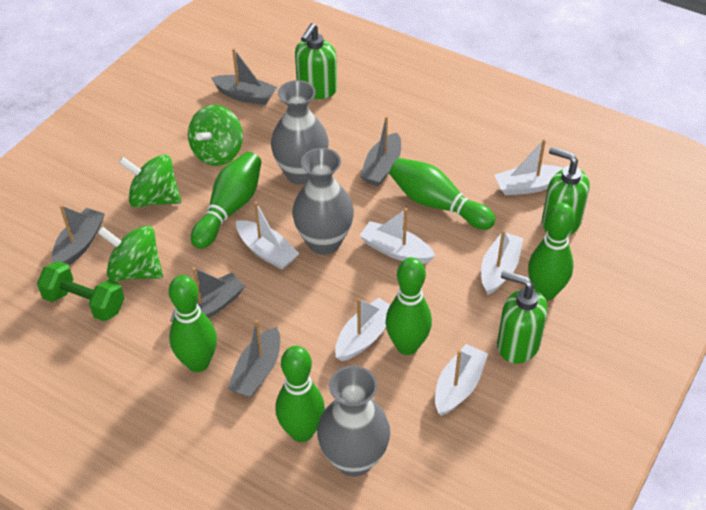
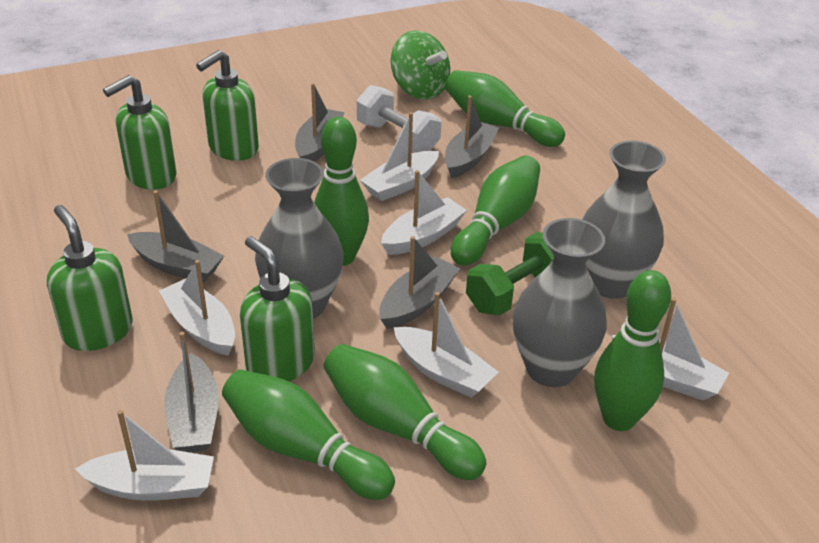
green soap dispenser: [295,23,337,99] [497,270,548,364] [542,147,590,236] = 3 -> [47,205,132,351] [103,75,177,190] [196,50,259,161] [240,236,315,381] = 4
green spinning top: [98,226,163,281] [118,154,181,207] [188,105,243,166] = 3 -> [391,30,450,99] = 1
white dumbbell: none = 0 -> [357,85,441,152] = 1

